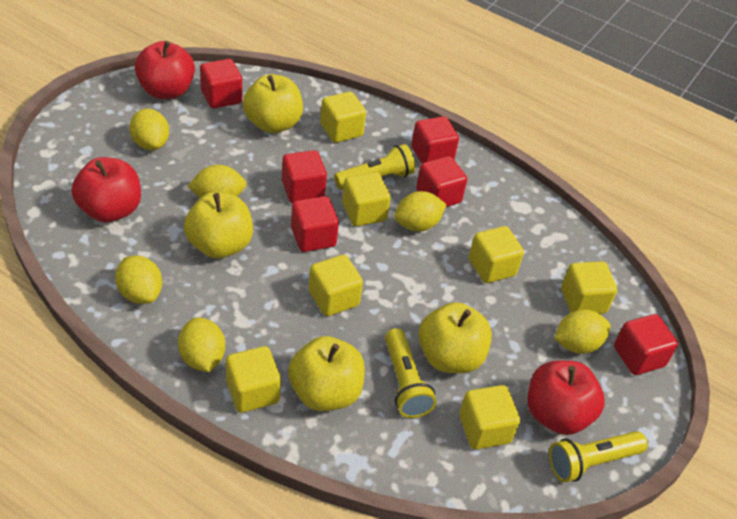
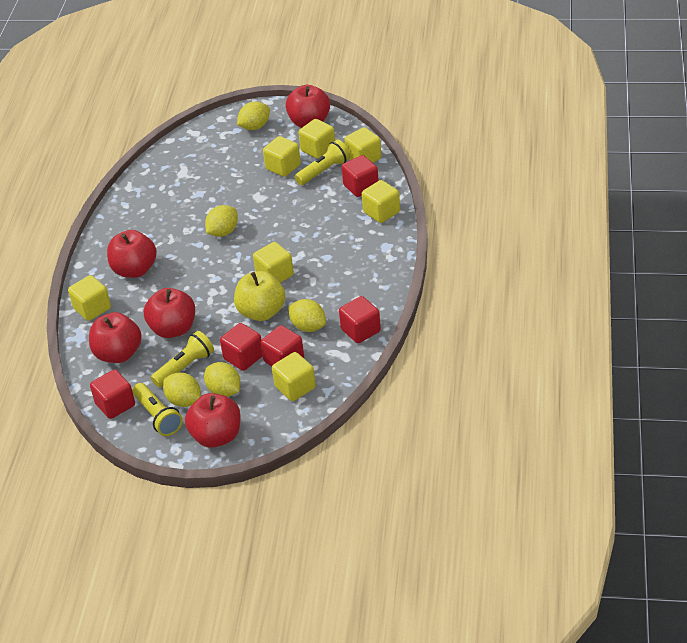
red apple: [72,157,141,222] [135,41,195,99] [527,360,605,435] = 3 -> [89,312,142,363] [107,230,157,278] [144,288,195,338] [185,393,241,448] [285,85,330,128] = 5
red cube: [200,59,242,109] [282,150,327,203] [291,196,339,252] [412,116,459,164] [416,156,467,207] [614,314,678,375] = 6 -> [90,370,135,419] [220,323,263,371] [261,325,304,366] [339,296,381,343] [341,155,379,197] = 5
yellow apple: [184,192,253,258] [243,74,303,133] [288,336,365,411] [418,302,492,373] = 4 -> [234,271,285,321] = 1
yellow lemon: [115,256,162,304] [129,109,169,150] [178,317,225,372] [188,165,247,198] [394,191,446,232] [554,309,611,354] = 6 -> [163,373,201,407] [204,362,240,397] [205,205,238,237] [237,102,270,130] [288,299,326,332] = 5

